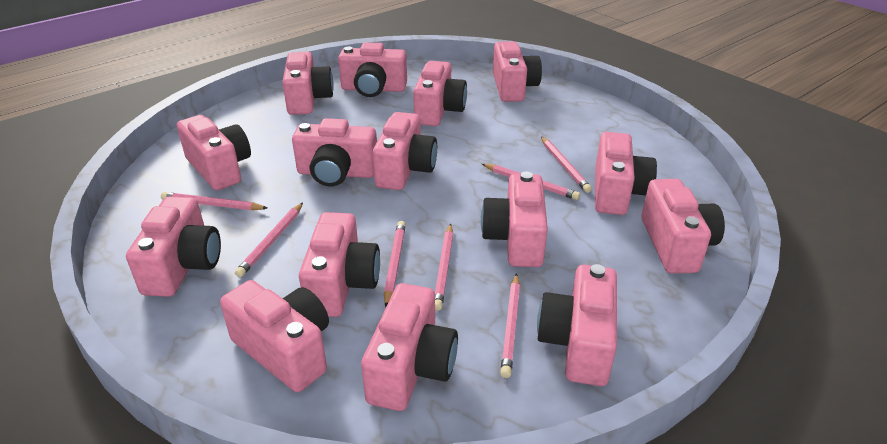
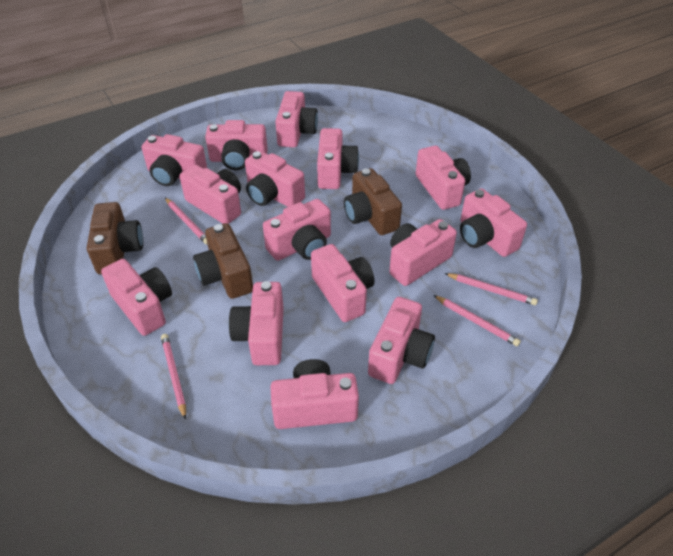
brown camera: none = 0 -> [87,202,143,274] [193,223,253,299] [344,168,402,235] = 3
pink pencil: [161,192,267,210] [235,202,303,277] [384,221,406,307] [435,224,453,311] [482,164,580,200] [500,273,520,378] [541,136,592,193] = 7 -> [161,334,186,420] [165,198,208,245] [433,295,521,346] [444,273,538,305] = 4

